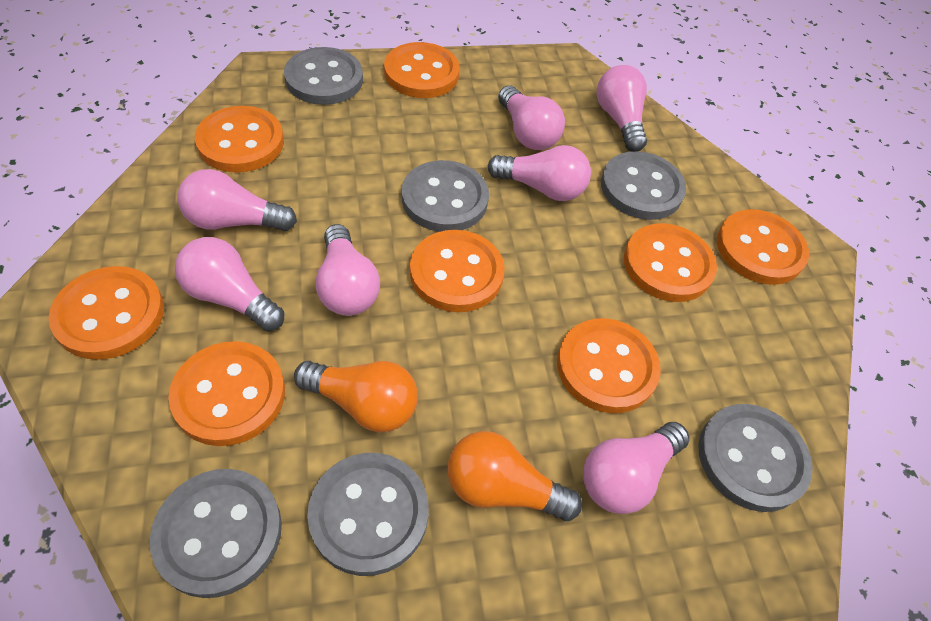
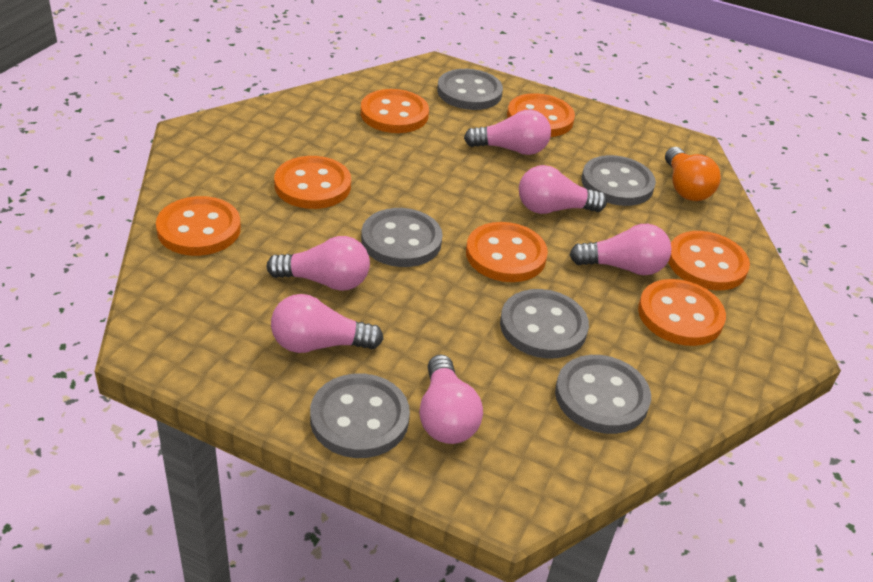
orange button: [48,266,164,360] [168,341,285,446] [195,106,284,173] [384,42,460,98] [410,230,505,312] [557,318,661,413] [624,223,717,302] [717,209,809,285] = 8 -> [156,196,241,256] [274,156,351,209] [361,89,429,133] [466,222,548,282] [507,93,575,137] [638,279,726,346] [668,231,750,290] = 7
orange light bulb: [294,361,418,432] [448,431,582,521] = 2 -> [665,147,721,201] = 1
pink light bulb: [175,237,284,331] [177,169,297,231] [315,224,380,316] [487,145,591,201] [498,85,565,150] [583,422,689,514] [597,65,647,152] = 7 -> [266,236,370,291] [271,294,384,353] [419,355,483,444] [464,110,551,155] [519,165,607,214] [570,224,671,275] = 6

